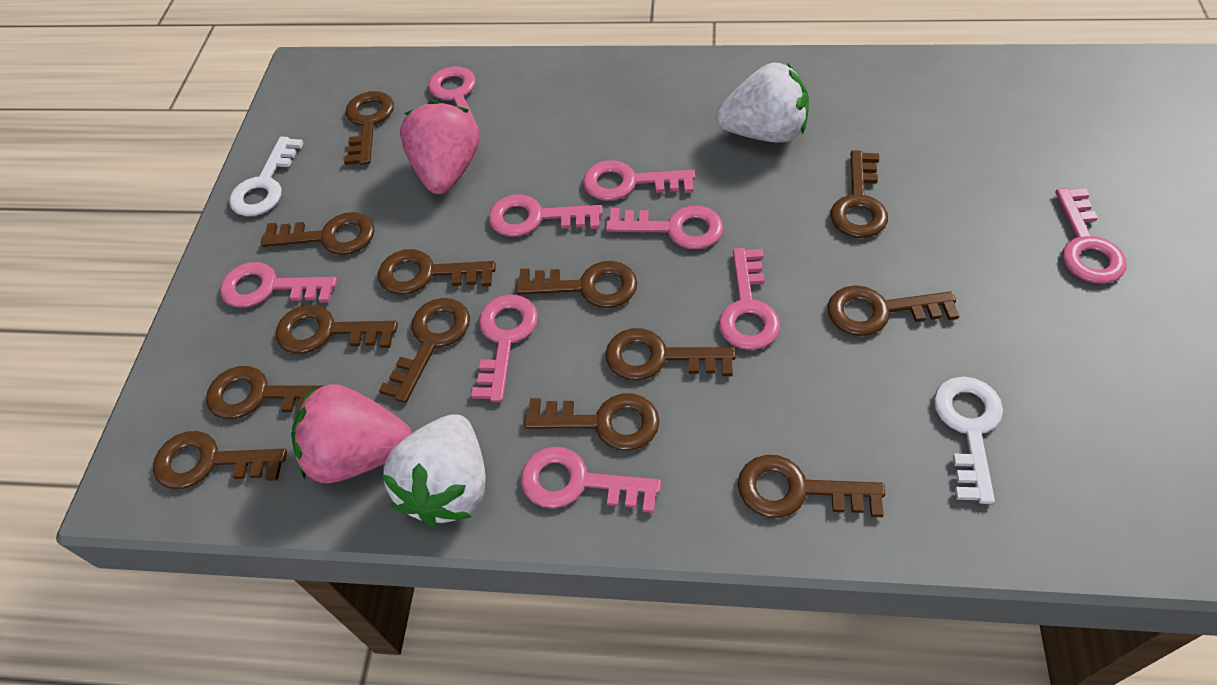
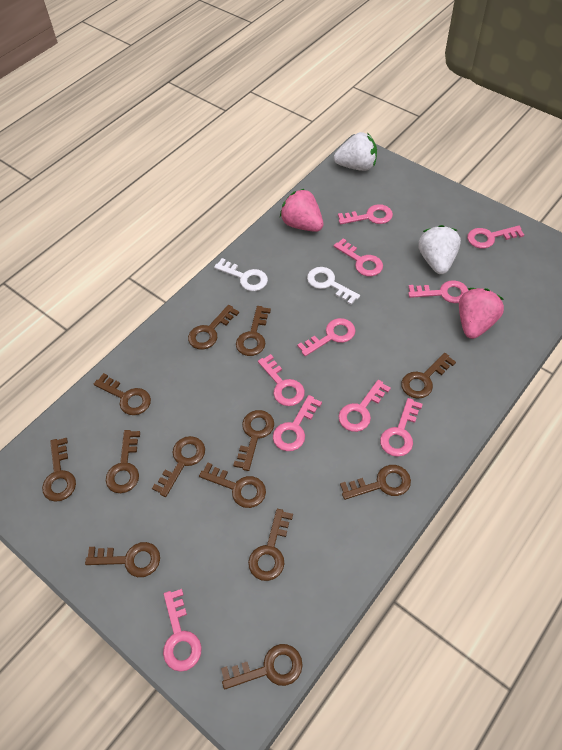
pink key: [220,262,337,308] [428,66,479,130] [471,294,538,402] [489,194,603,237] [521,447,661,513] [583,160,695,201] [606,206,724,249] [719,248,780,350] [1056,188,1127,284] = 9 -> [163,589,202,672] [258,354,305,406] [273,395,322,451] [297,318,355,356] [334,238,383,276] [338,204,393,225] [338,380,391,432] [380,398,423,457] [408,280,468,303] [467,226,524,249] = 10

